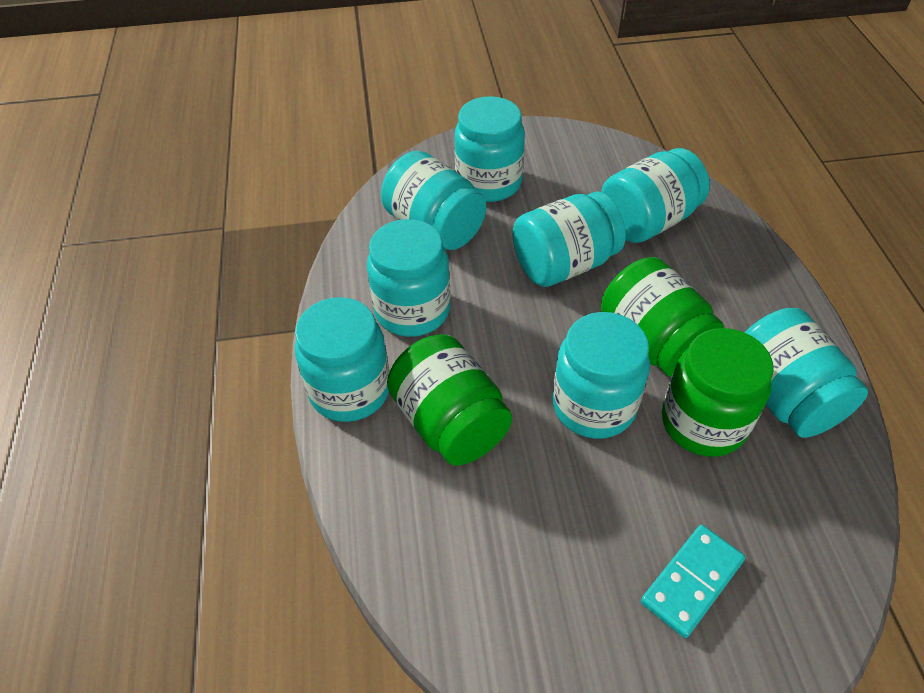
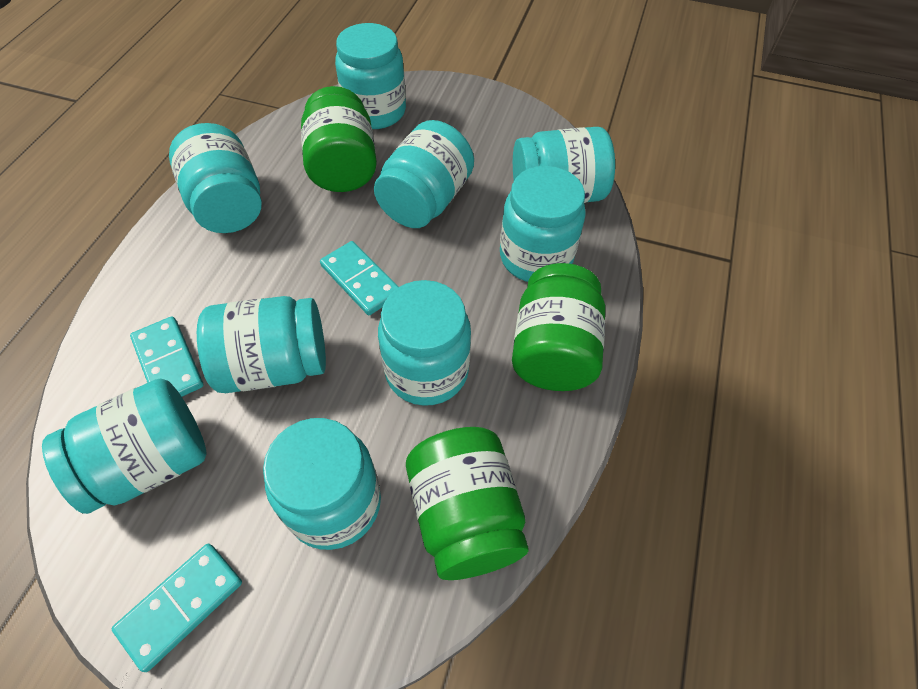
turquoise domino: [641,525,745,638] = 1 -> [112,544,242,672] [130,316,204,397] [320,241,399,315] = 3
turquoise jar: [295,297,389,422] [367,219,450,337] [381,151,486,250] [454,96,525,202] [512,191,626,287] [552,312,650,439] [601,148,710,243] [745,308,868,438] = 8 -> [42,378,207,514] [169,123,262,233] [197,296,326,393] [263,418,381,550] [335,23,406,129] [374,120,474,228] [378,280,471,406] [500,166,586,282] [513,127,615,203] = 9

